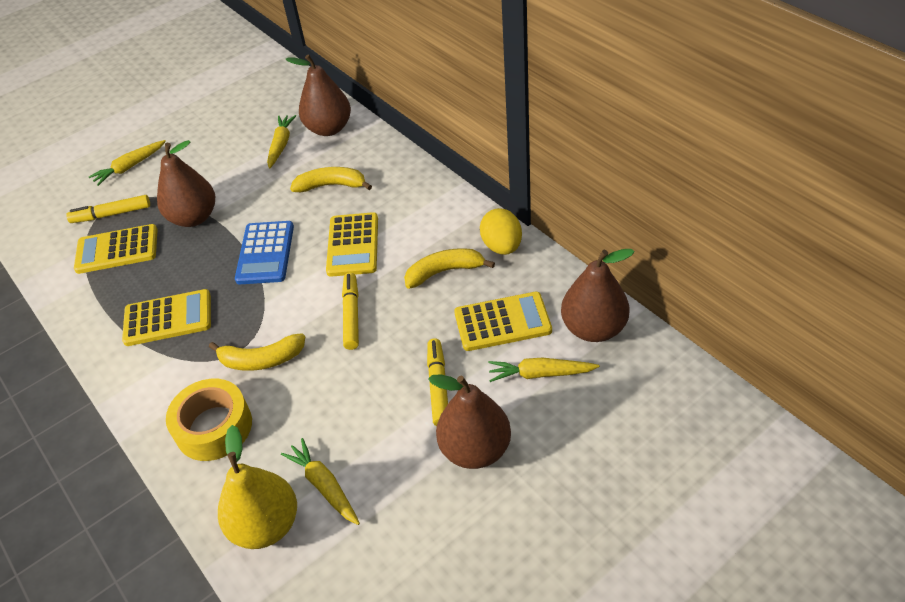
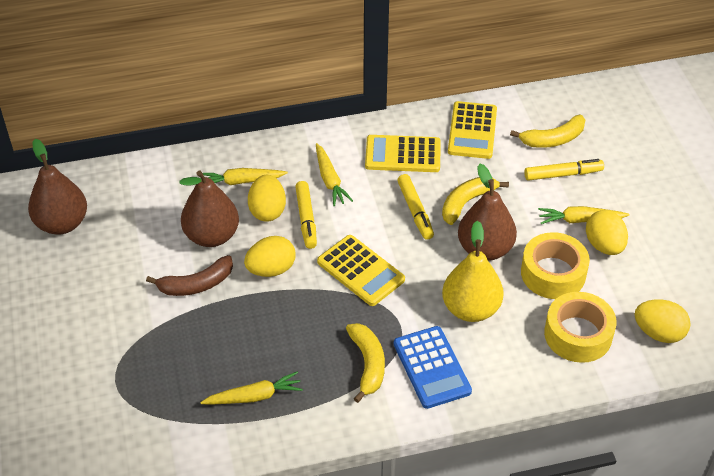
brown banana: none = 0 -> [146,255,233,296] = 1
brown pear: [157,140,215,227] [286,54,351,136] [428,375,511,469] [561,249,635,342] = 4 -> [28,139,87,235] [179,170,239,247] [458,164,517,261] = 3
yellow calculator: [74,224,157,274] [122,289,211,346] [326,212,378,277] [454,292,552,351] = 4 -> [317,235,405,306] [365,135,441,172] [448,101,497,159] = 3
yellow egg: [480,208,522,255] = 1 -> [244,236,295,277] [248,175,286,222] [586,210,628,255] [635,299,691,343] = 4
yellow tape: [166,379,252,461] = 1 -> [521,232,590,299] [544,292,617,363] = 2

